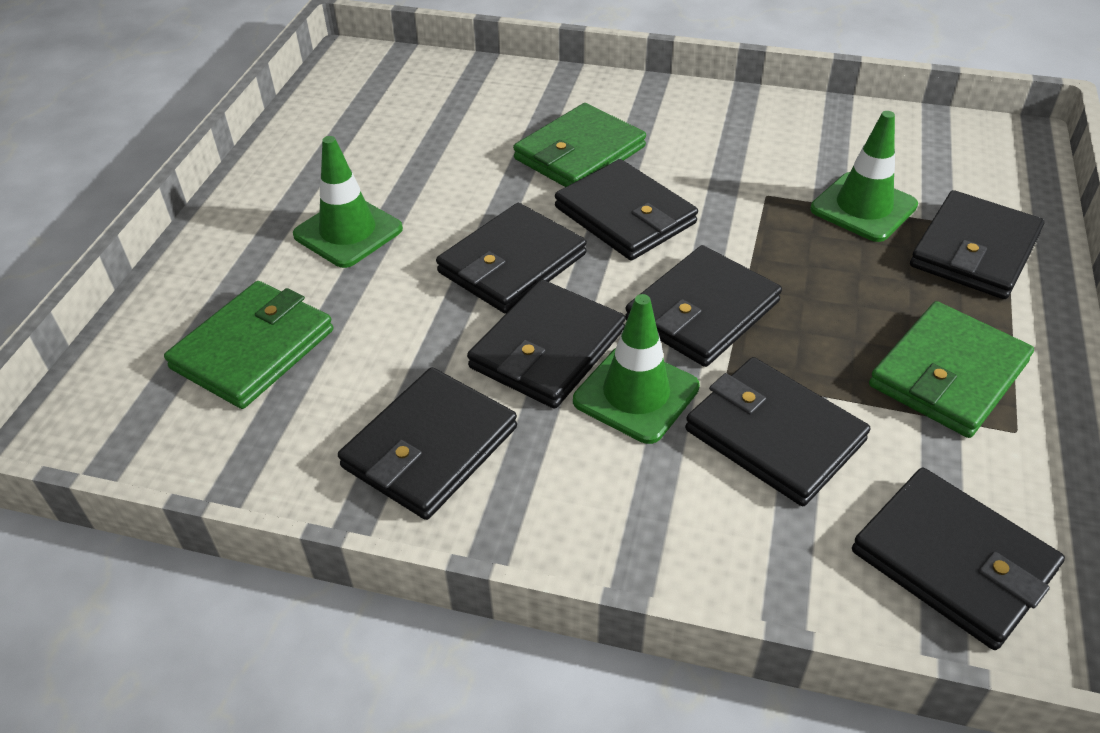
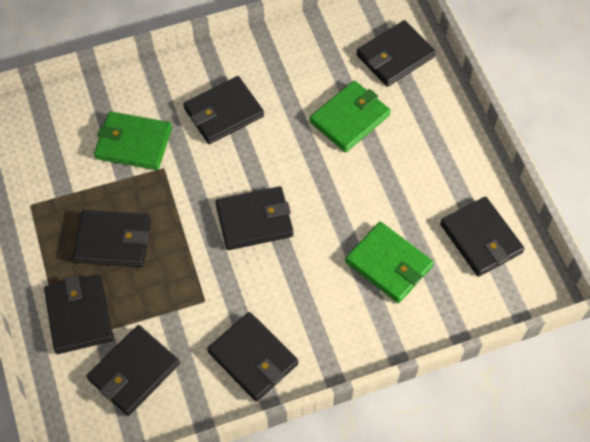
green traffic cone: [293,136,403,268] [573,294,700,444] [810,111,918,242] = 3 -> none = 0

